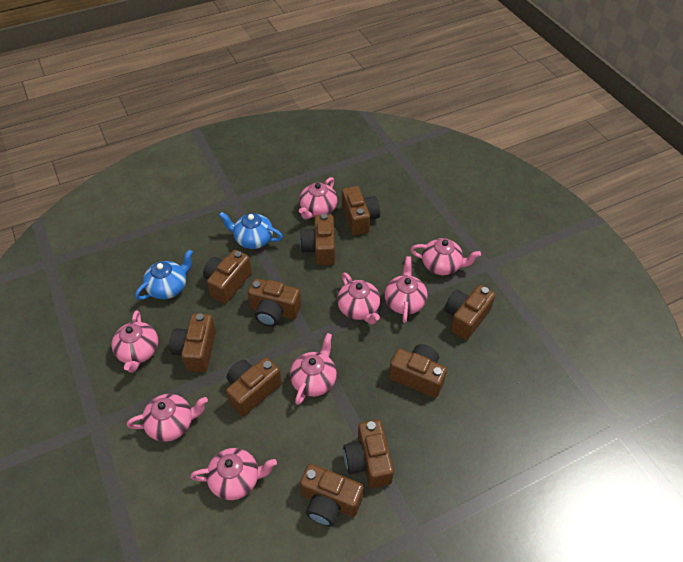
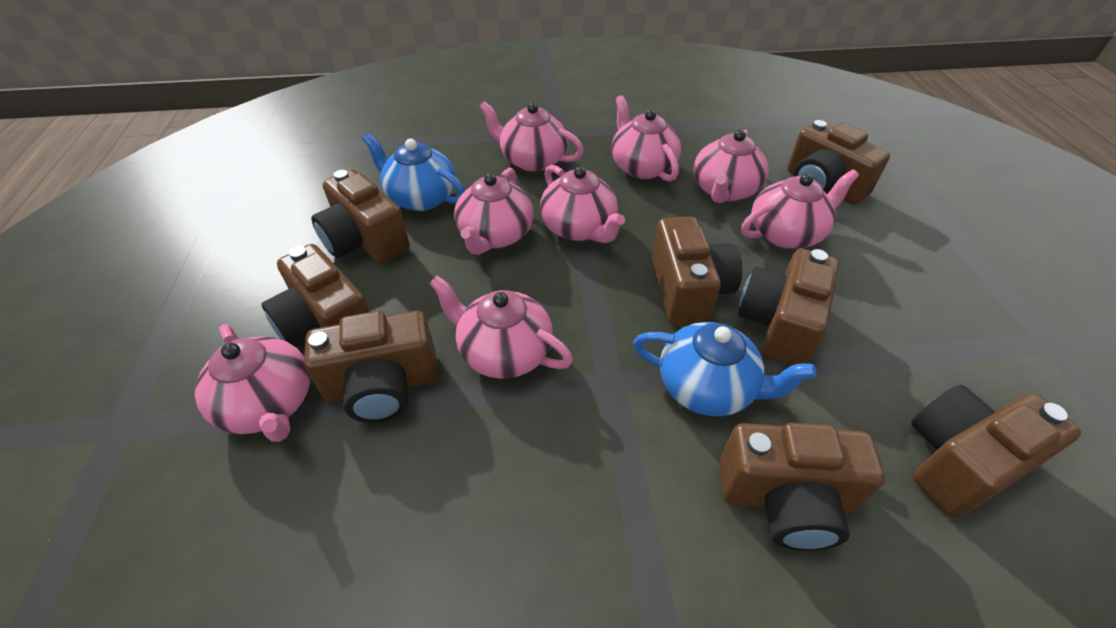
brown camera: [169,313,216,372] [203,250,252,304] [226,357,282,416] [248,278,301,326] [300,214,335,265] [300,464,363,527] [342,186,380,236] [343,419,394,488] [389,344,447,398] [444,285,495,340] = 10 -> [261,244,370,348] [304,311,438,423] [311,169,410,263] [652,216,742,326] [719,423,885,551] [738,249,839,365] [787,120,890,205] [911,385,1081,518] = 8

